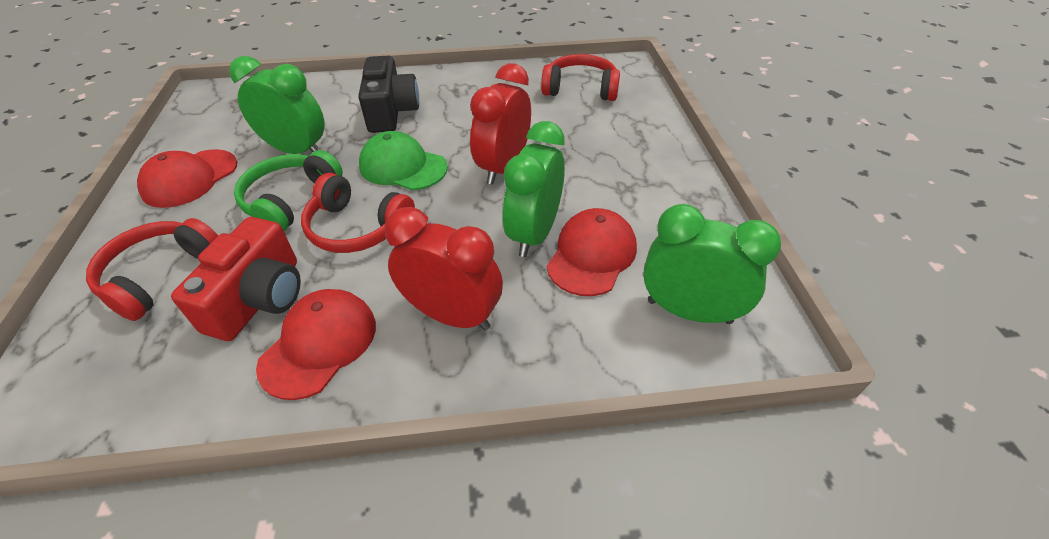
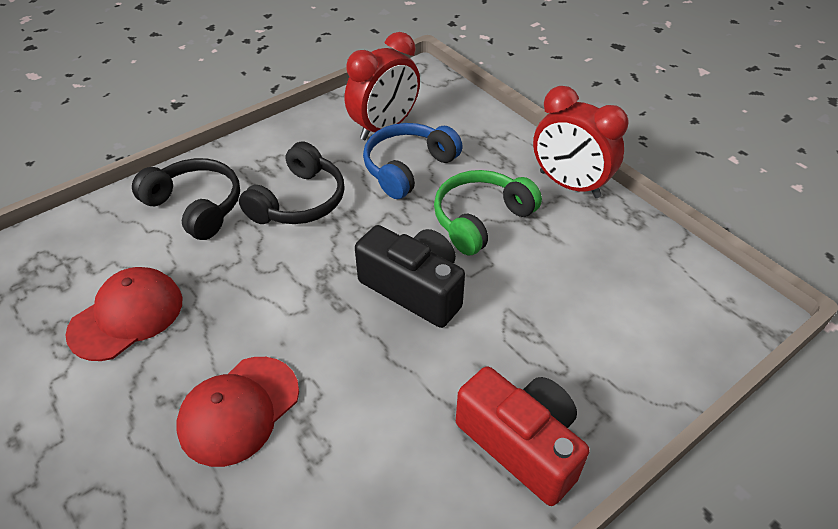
black headphones: none = 0 -> [132,158,240,240] [239,141,345,224] = 2
blue headphones: none = 0 -> [363,123,463,199] = 1
green cap: [359,131,448,190] = 1 -> none = 0
green clock: [229,56,325,154] [503,121,565,257] [643,204,781,324] = 3 -> none = 0
red cap: [137,149,237,208] [256,289,376,400] [547,208,637,296] = 3 -> [65,267,183,361] [176,357,299,467] = 2
red headphones: [86,218,218,321] [301,173,415,253] [541,54,620,101] = 3 -> none = 0

